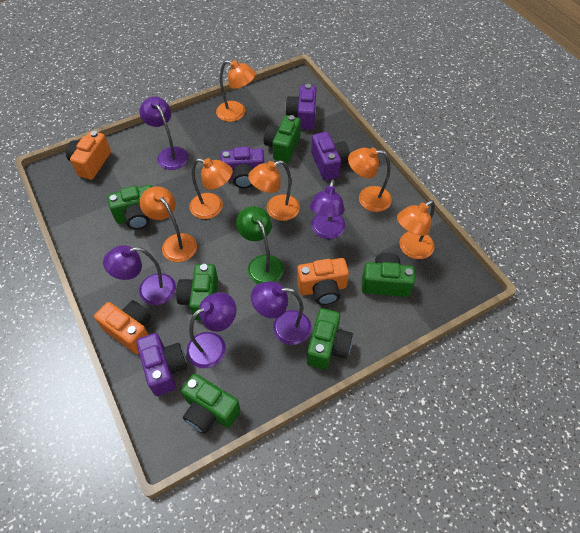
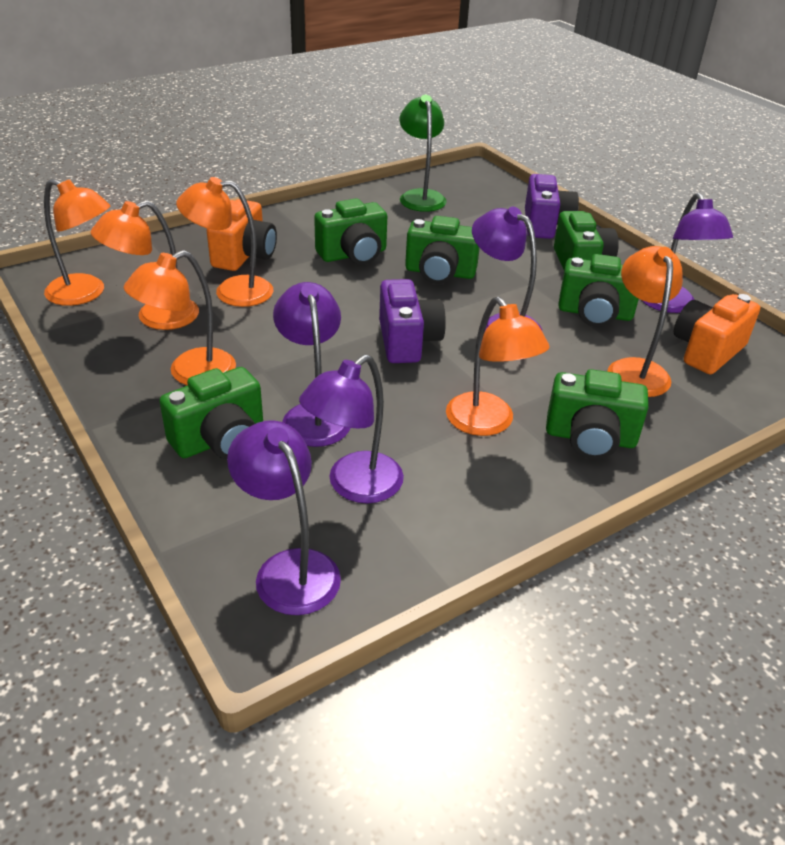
orange camera: [66,131,111,180] [94,300,151,354] [297,258,349,305] = 3 -> [207,199,277,271] [674,294,760,374] = 2
purple camera: [136,333,187,396] [220,147,264,188] [285,84,316,130] [311,132,350,180] = 4 -> [379,279,446,363] [525,174,579,239] = 2

